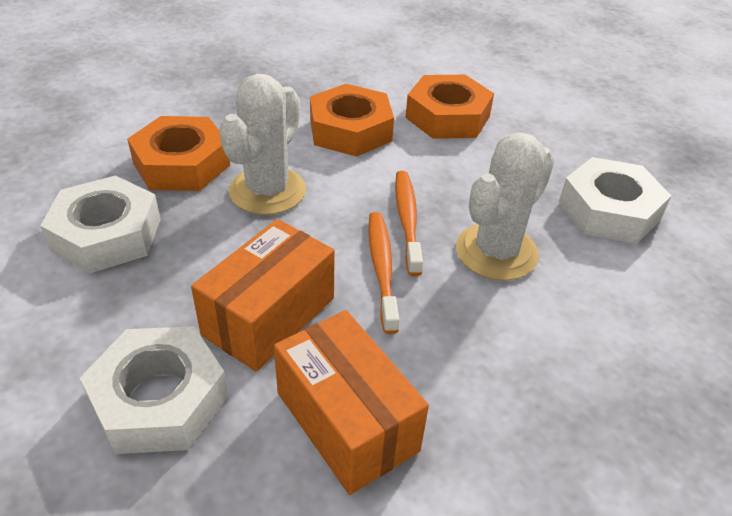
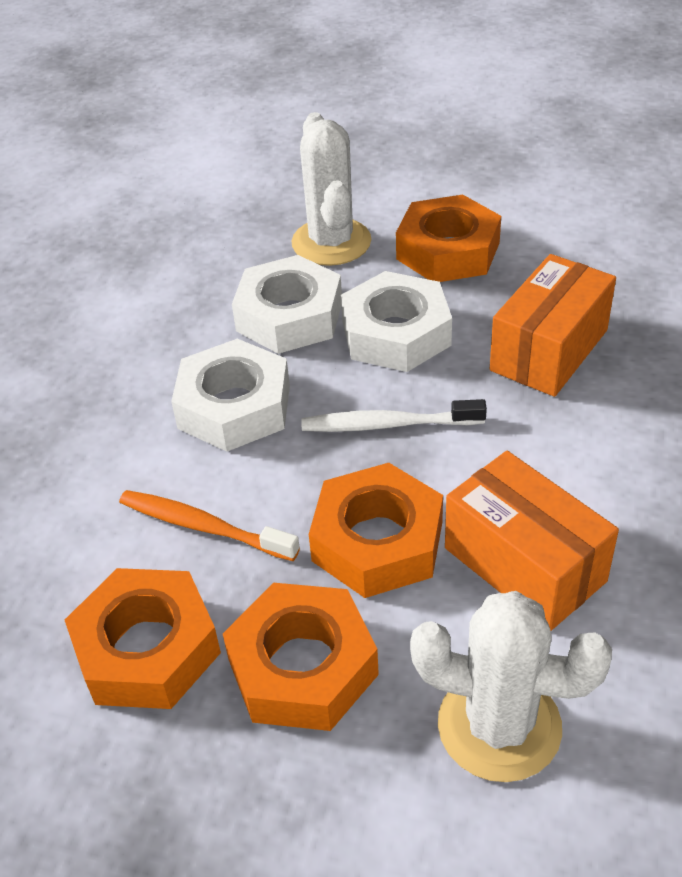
orange nut: [127,116,230,191] [310,84,394,157] [405,75,494,139] = 3 -> [65,568,221,709] [223,583,379,731] [309,463,443,598] [396,195,501,282] = 4
orange toothbrush: [368,212,399,334] [395,171,423,276] = 2 -> [119,490,300,561] = 1
white toothbrush: none = 0 -> [301,399,487,432] = 1

